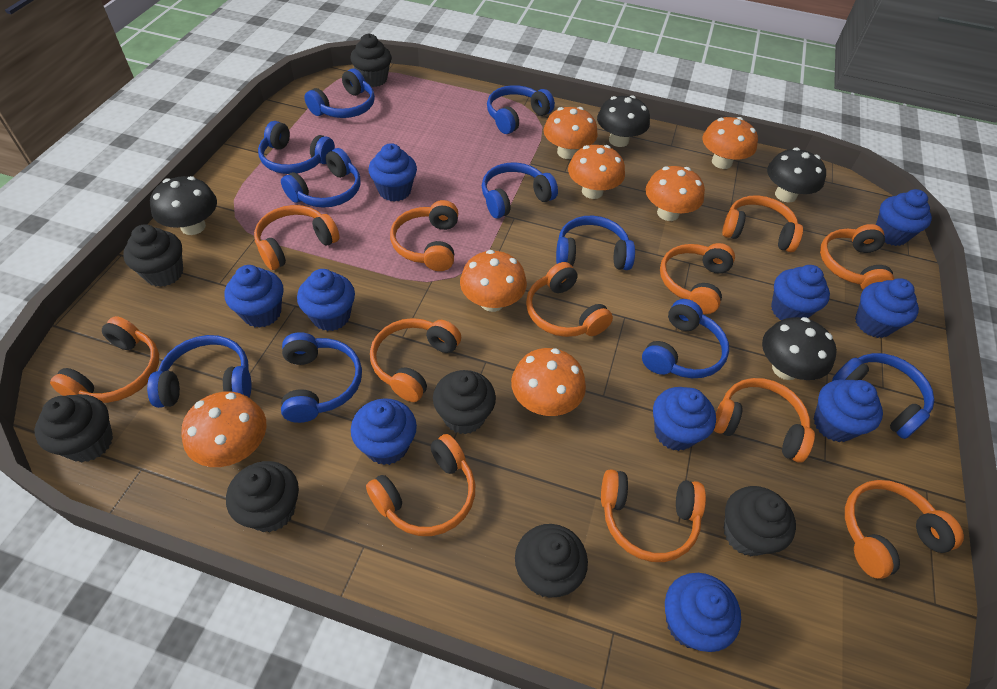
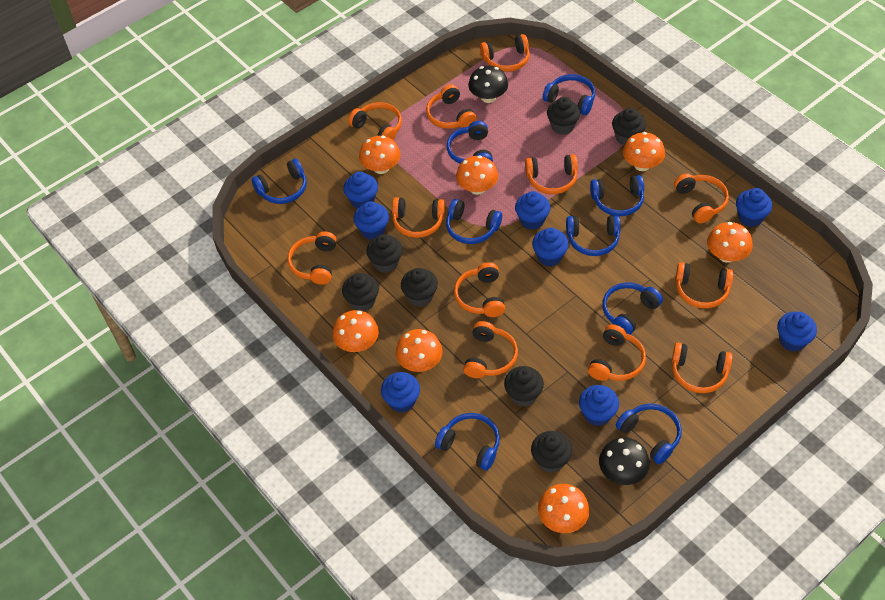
black mushroom: [150,176,217,235] [597,95,650,147] [762,317,837,380] [767,148,826,203] = 4 -> [468,66,508,103] [599,437,650,485] = 2
blue cupcake: [224,265,284,328] [297,269,355,331] [351,398,417,465] [369,143,417,202] [653,387,716,451] [665,573,741,652] [771,265,830,320] [814,379,883,442] [855,278,919,338] [876,189,932,246] = 10 -> [343,172,378,209] [354,201,389,240] [381,372,420,413] [515,191,551,230] [532,227,569,266] [579,385,619,426] [736,188,772,227] [777,312,817,352] = 8
blue headphones: [147,335,251,408] [258,121,335,174] [281,148,361,208] [281,332,362,423] [304,69,375,118] [482,162,558,219] [487,85,555,134] [556,215,635,270] [642,299,729,378] [832,353,934,439] = 10 -> [252,159,307,204] [435,413,500,471] [446,199,502,244] [447,121,493,163] [543,74,595,115] [566,215,621,256] [590,175,644,216] [602,282,663,335] [616,404,682,464] = 9

